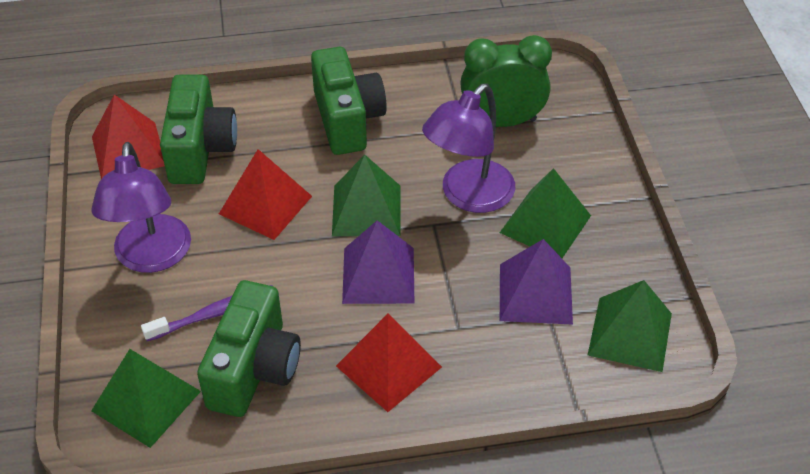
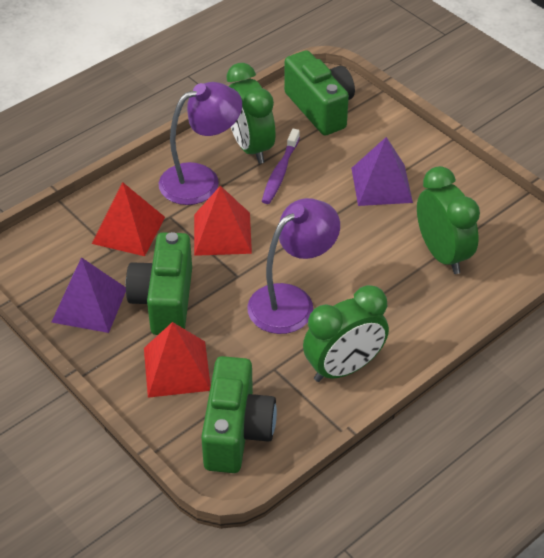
green clock: [460,35,552,127] = 1 -> [227,63,276,164] [303,285,389,382] [417,166,480,274] = 3
green pyramid: [91,349,201,448] [332,155,401,236] [500,168,591,258] [588,280,672,372] = 4 -> none = 0

